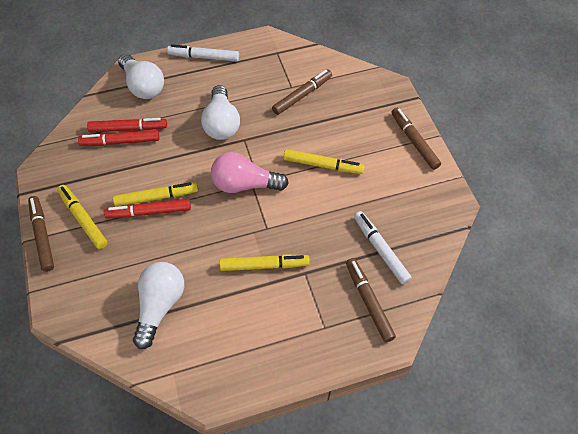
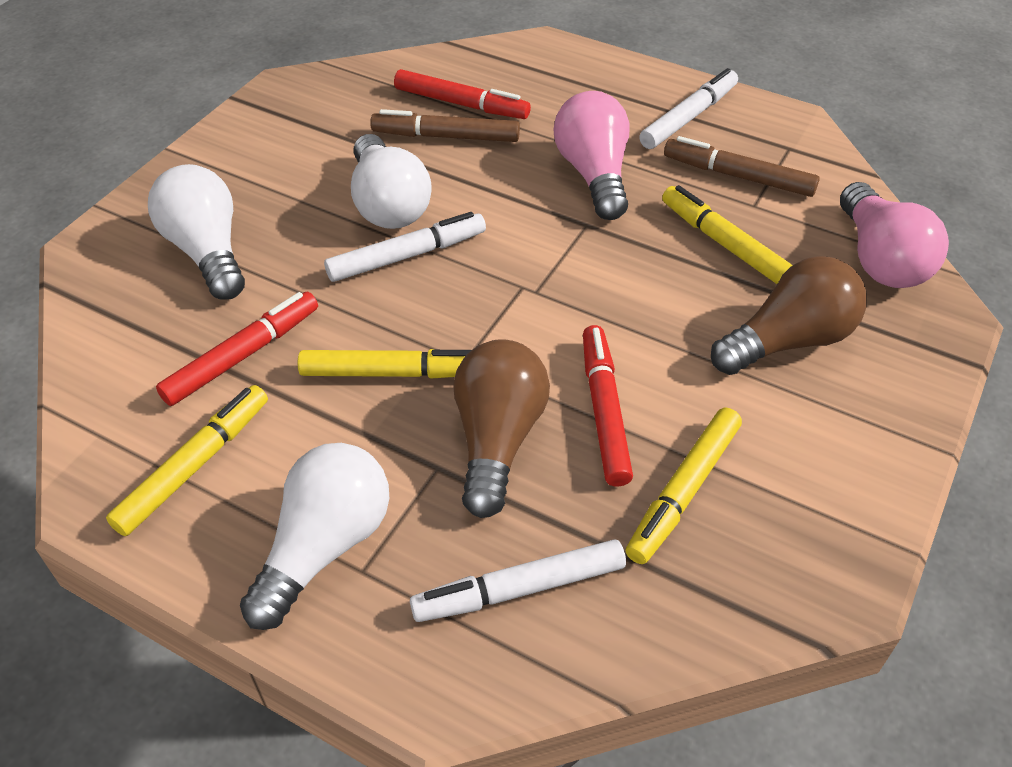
brown light bulb: none = 0 -> [453,339,550,518] [711,256,867,375] = 2
brown marker: [28,196,54,272] [272,69,332,115] [346,258,396,342] [391,108,441,170] = 4 -> [370,109,520,142] [664,136,820,197] = 2
pink light bulb: [211,152,289,193] = 1 -> [554,91,629,220] [840,182,949,288] = 2
white marker: [167,44,239,62] [354,211,412,285] = 2 -> [324,212,486,282] [410,539,626,622] [639,68,738,149] = 3

